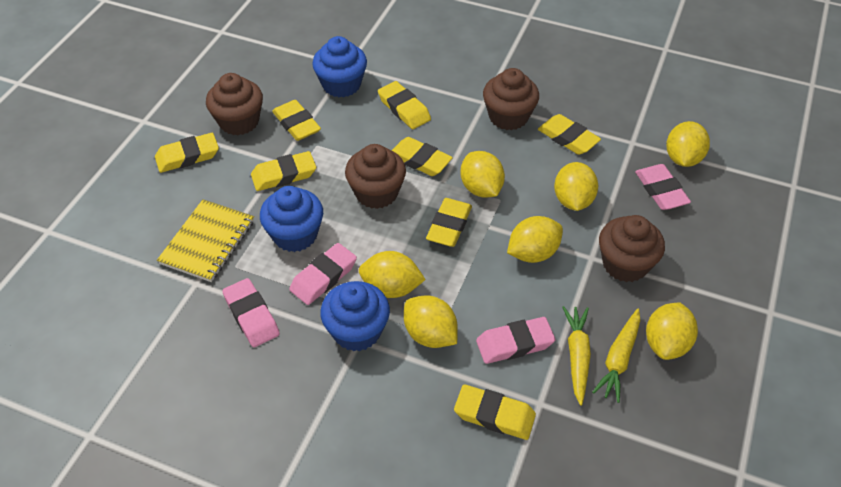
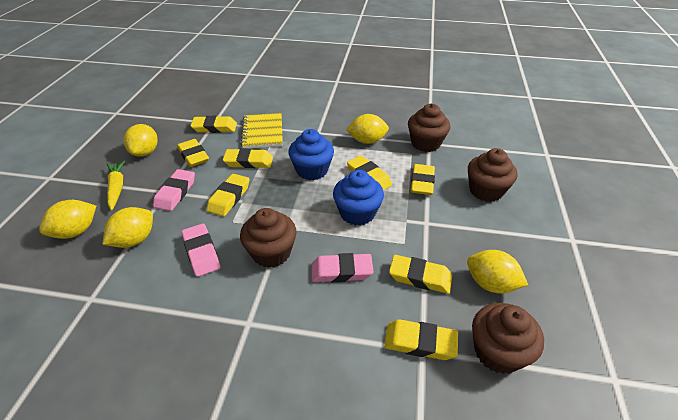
blue cupcake: [260,186,323,252] [312,36,367,97] [320,281,390,352] = 3 -> [288,129,334,180] [333,170,384,226] = 2
pink eraser: [222,278,280,347] [289,243,357,305] [476,317,555,364] [635,164,691,210] = 4 -> [153,169,195,211] [181,224,220,277] [312,253,374,282] = 3
yellow carrot: [562,306,591,406] [592,309,640,403] = 2 -> [107,160,125,210] = 1
yellow lemon: [359,251,426,298] [404,295,458,348] [460,151,505,197] [507,216,563,263] [554,162,598,211] [646,302,698,360] [666,121,710,167] = 7 -> [39,200,96,239] [102,207,153,248] [123,124,157,157] [346,114,389,144] [467,250,528,293] = 5

